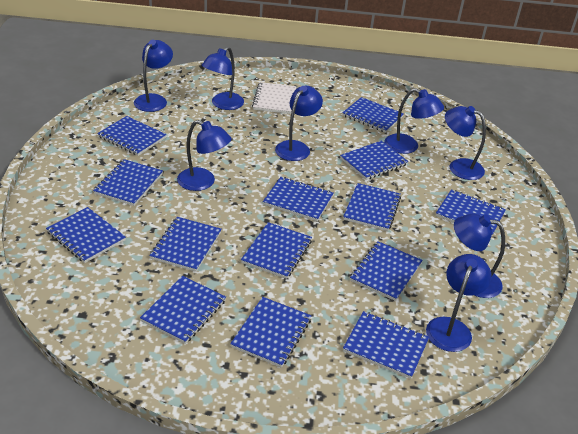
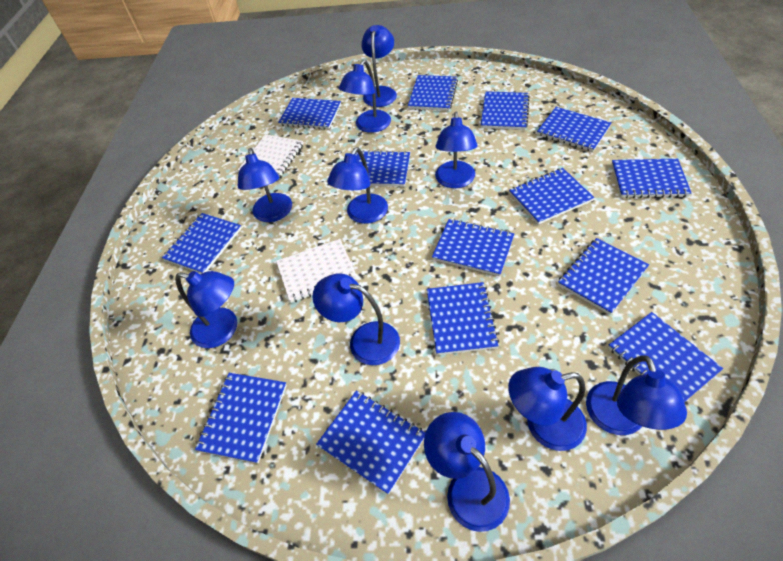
blue lamp: [134,40,173,112] [177,120,231,191] [202,47,244,110] [275,86,323,161] [385,88,444,154] [426,254,492,352] [445,106,486,180] [454,214,505,298] = 8 -> [175,271,237,348] [238,148,292,222] [312,273,400,365] [327,147,388,224] [339,60,391,133] [361,25,397,107] [424,412,510,532] [435,112,478,188] [508,367,587,451] [586,355,687,435] = 10
white notebook: [252,82,296,114] = 1 -> [238,134,303,181] [276,239,357,303] = 2

